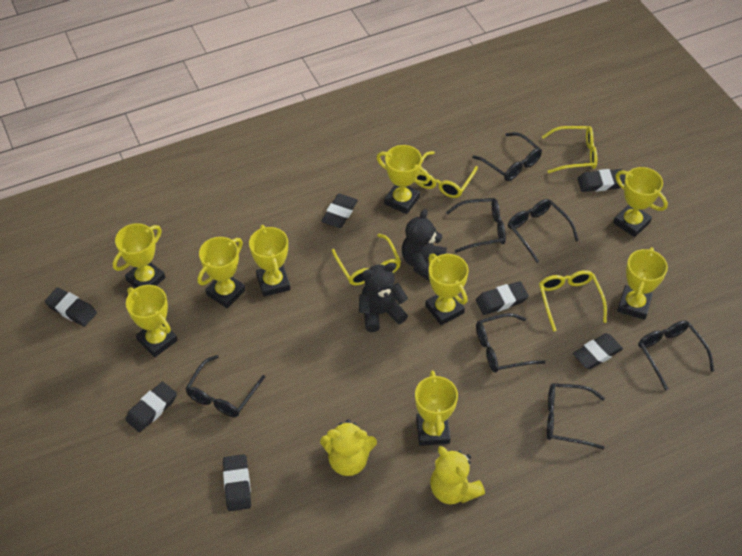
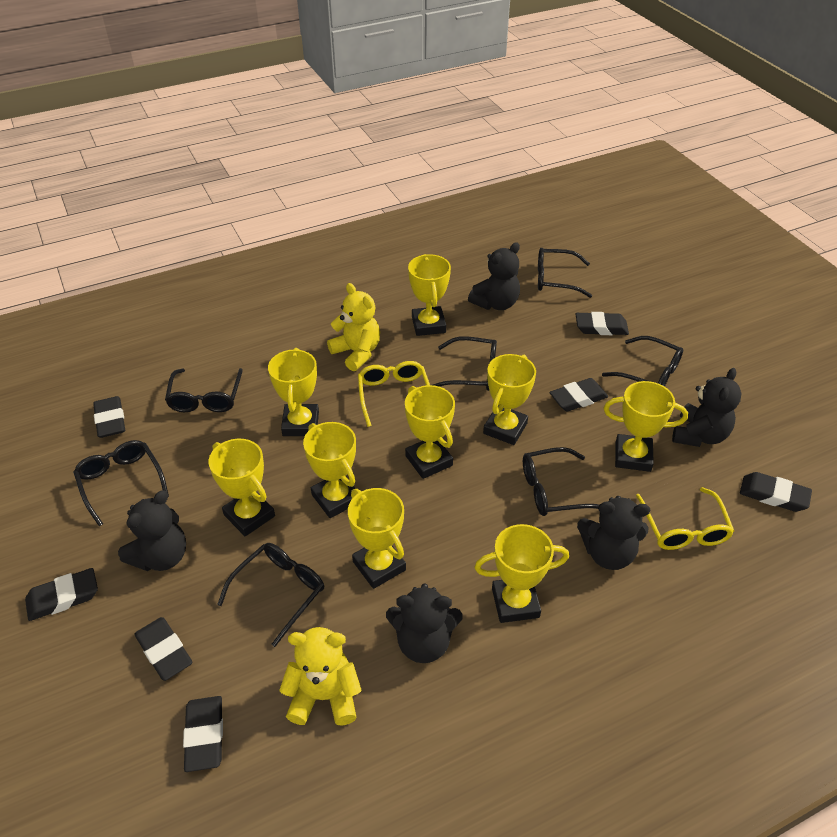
black teddy bear: [359,262,408,332] [402,209,447,281] = 2 -> [118,490,186,571] [386,583,463,663] [468,242,520,310] [577,496,650,570] [672,368,741,447] = 5
yellow glasses: [331,234,401,286] [417,151,478,198] [539,270,607,332] [542,126,597,173] = 4 -> [358,361,430,427] [636,487,734,550] = 2

